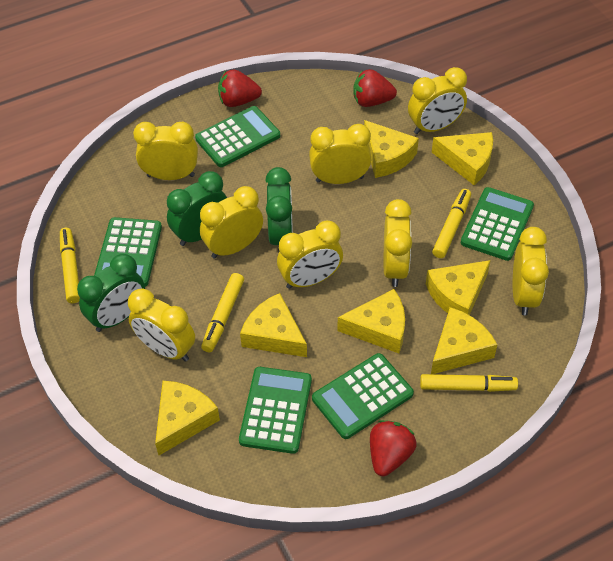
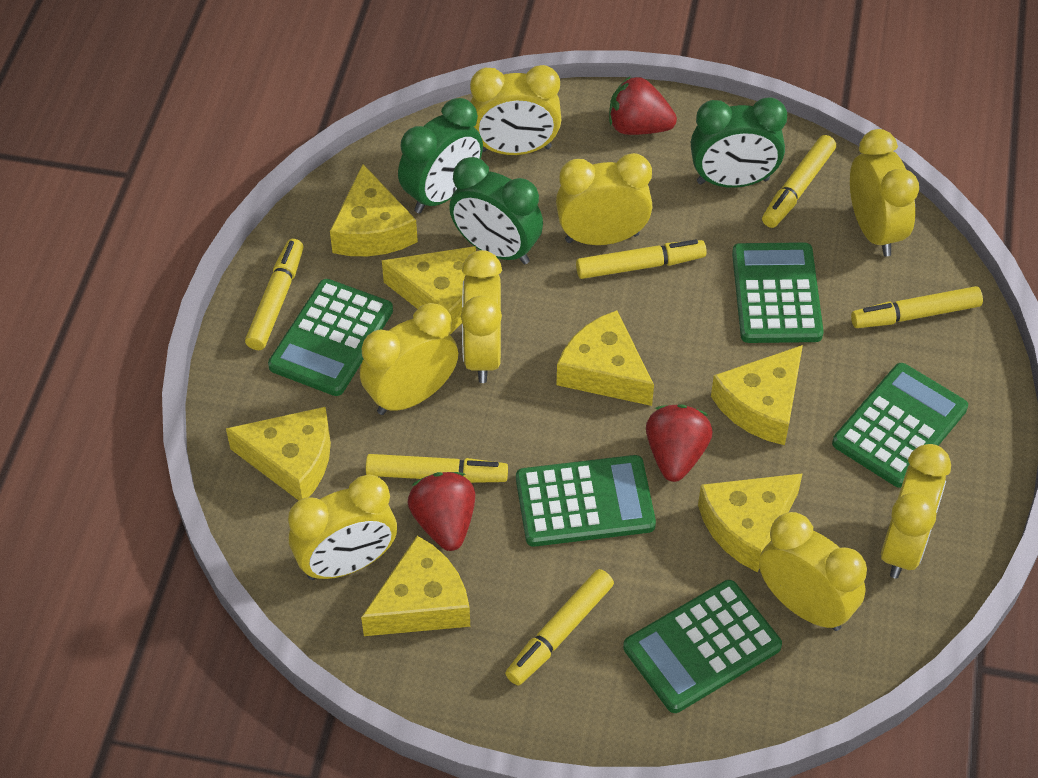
yellow marker: [60,228,80,303] [201,273,244,352] [420,374,518,392] [432,189,471,258] = 4 -> [245,239,304,350] [366,454,508,483] [505,569,614,685] [576,239,707,279] [762,135,836,228] [851,286,983,328] = 6

